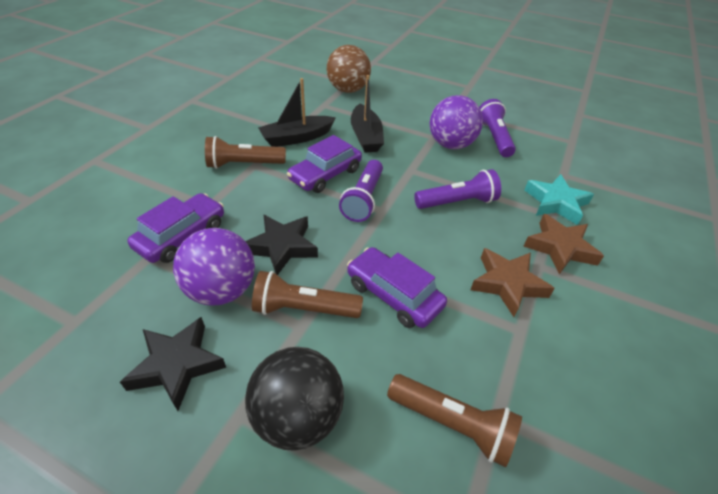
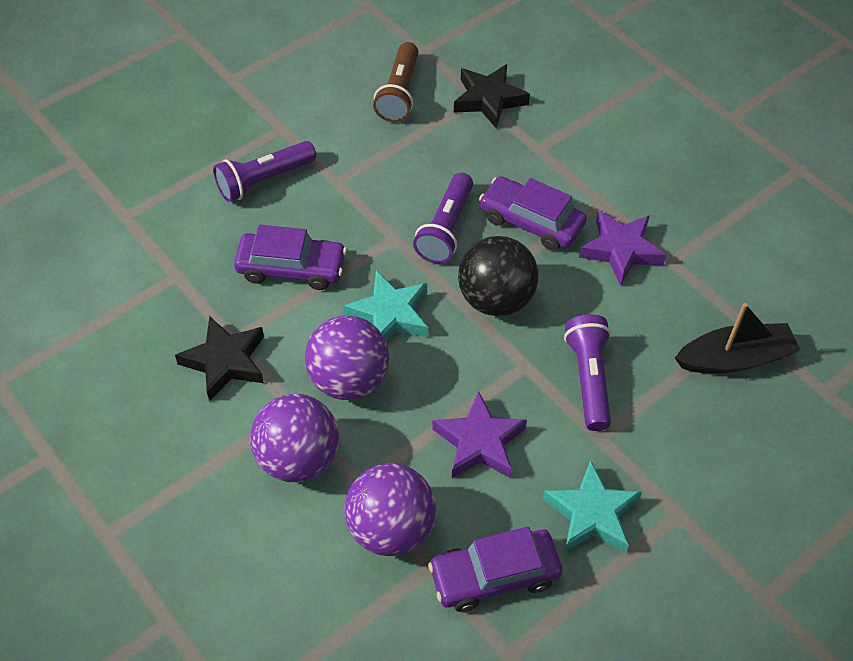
black boat: [258,78,336,147] [351,75,384,152] = 2 -> [675,303,800,373] = 1
brown ball: [327,45,371,93] = 1 -> none = 0
brown flashlight: [205,136,286,169] [252,271,363,318] [387,374,522,467] = 3 -> [373,42,419,122] = 1
brown star: [471,248,555,317] [523,214,604,274] = 2 -> none = 0
purple ball: [173,228,255,305] [429,95,483,149] = 2 -> [250,394,339,482] [305,315,389,400] [344,463,436,556] = 3
purple star: none = 0 -> [432,391,527,478] [579,211,666,286] = 2
turquoise star: [524,174,594,225] = 1 -> [344,270,428,342] [542,460,642,553] = 2

